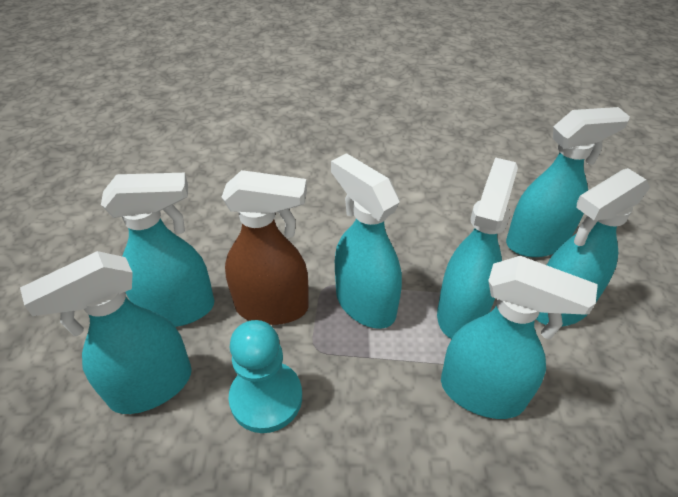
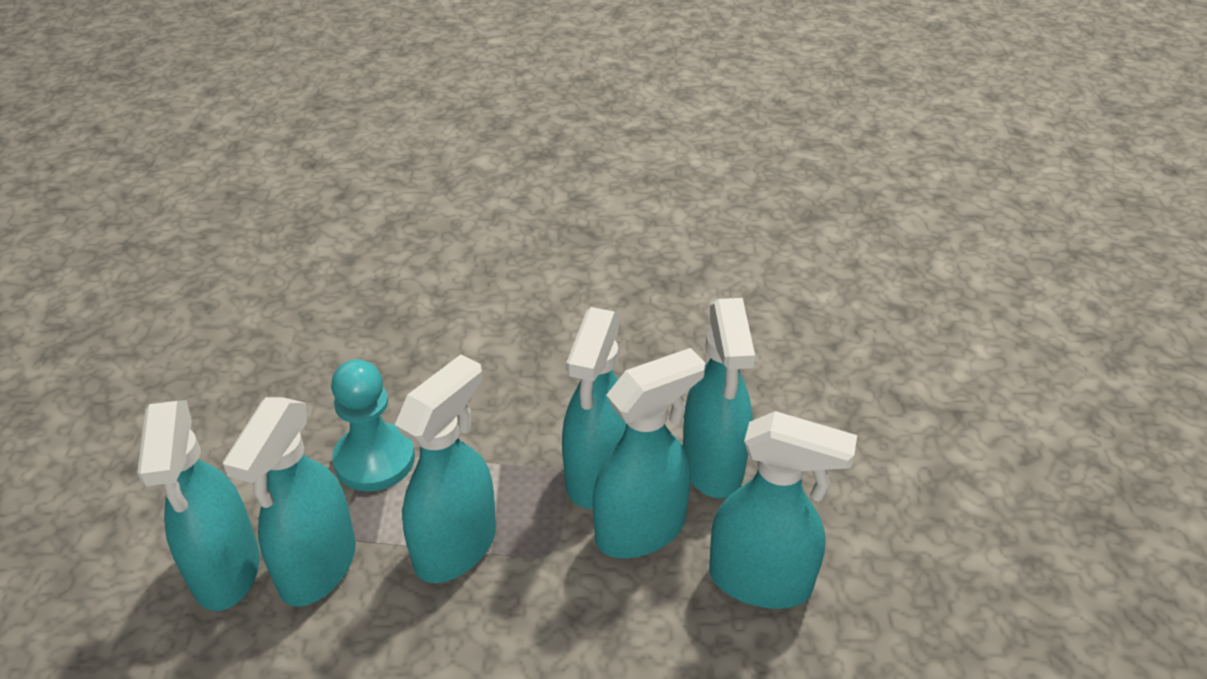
brown spray bottle: [221,170,309,325] = 1 -> none = 0

